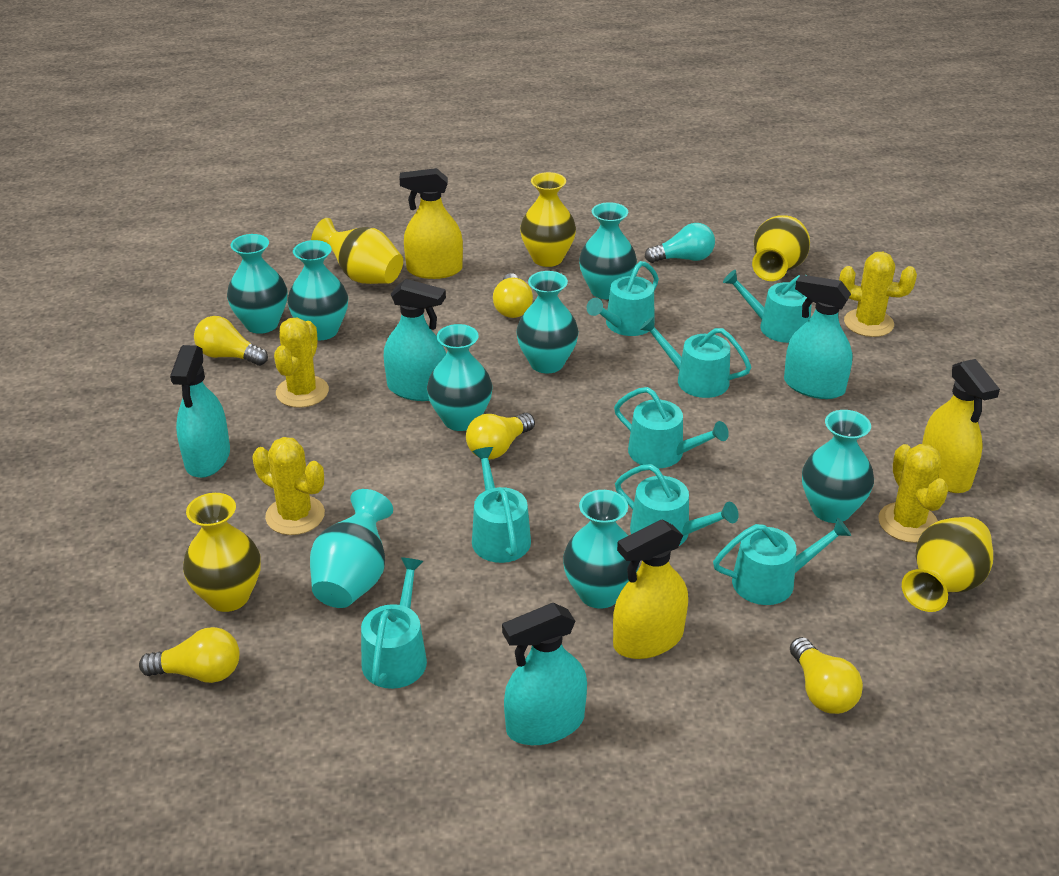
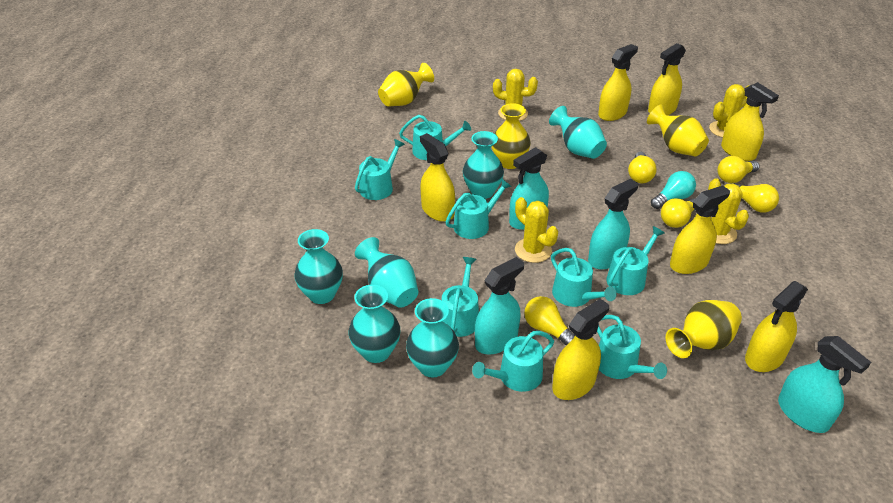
turquoise vase: [227,234,287,334] [288,240,348,340] [310,489,393,608] [427,324,493,431] [516,271,579,373] [563,490,639,609] [579,202,637,299] [802,410,874,523] = 8 -> [294,229,343,304] [349,285,400,363] [355,237,418,308] [406,298,459,377] [463,131,504,199] [549,106,607,159] = 6
yellow spray bottle: [399,168,463,279] [613,520,688,659] [922,359,1000,493] = 3 -> [420,133,455,222] [552,299,609,400] [598,44,638,121] [648,43,686,115] [670,186,730,274] [721,82,779,161] [745,281,808,372] = 7
yellow vase: [183,493,261,612] [311,218,403,284] [520,172,576,267] [752,215,810,281] [902,517,993,612] = 5 -> [378,63,434,107] [492,103,531,169] [647,104,709,156] [665,300,742,358] = 4

